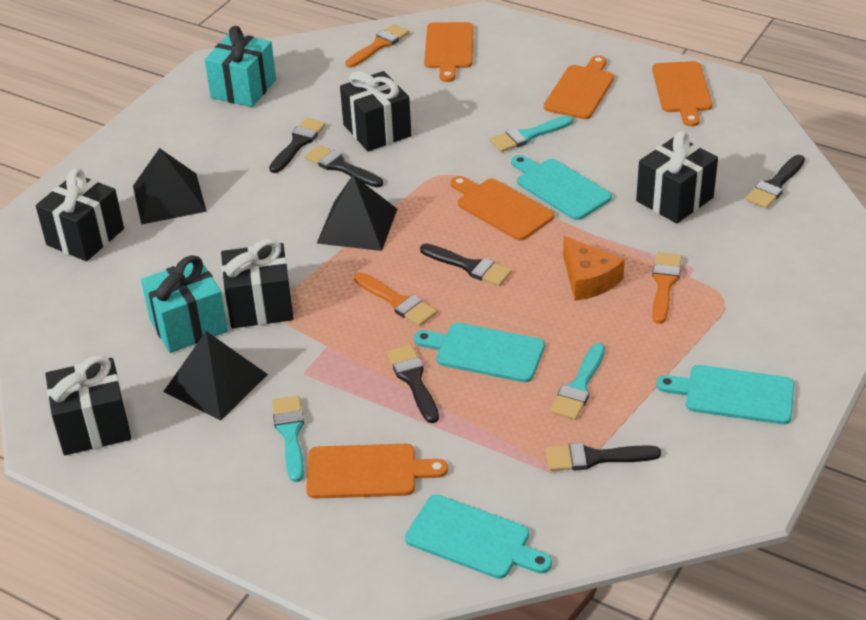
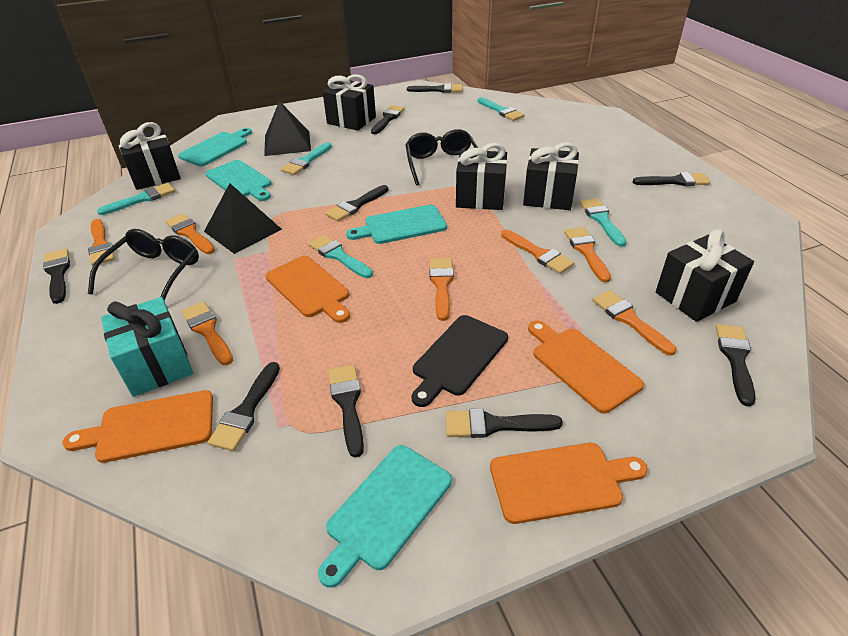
black brush: [269,118,326,173] [305,145,383,187] [387,345,439,423] [420,243,512,286] [546,443,661,471] [746,155,805,209] = 6 -> [43,249,70,304] [208,362,280,451] [325,185,388,222] [328,365,364,458] [371,105,405,134] [407,83,463,93] [446,409,563,438] [633,172,710,186] [716,324,756,407] = 9
black cutting board: none = 0 -> [412,315,508,407] = 1
black glasses: none = 0 -> [88,229,199,301] [405,129,478,186] = 2
black pyramid: [133,148,207,225] [163,331,268,420] [316,175,397,251] = 3 -> [204,183,282,254] [264,101,311,156] = 2
orange brush: [345,24,409,68] [354,272,437,326] [652,252,682,324] = 3 -> [88,219,115,266] [165,213,215,254] [182,301,233,365] [430,258,454,321] [501,230,574,274] [564,227,611,283] [592,290,677,355] = 7
orange cheese: [563,236,625,301] = 1 -> none = 0
orange cutting board: [306,444,448,499] [424,22,474,82] [451,176,554,241] [544,55,614,119] [652,61,712,126] = 5 -> [63,390,213,463] [265,256,350,323] [490,443,648,524] [528,320,644,413] = 4
turquoise brush: [272,396,304,482] [490,116,573,152] [550,343,605,420] = 3 -> [97,183,175,215] [281,142,332,175] [308,234,373,278] [478,97,525,121] [579,198,627,247] = 5
turquoise gift: [141,255,228,353] [205,26,276,107] = 2 -> [101,297,193,397] = 1

